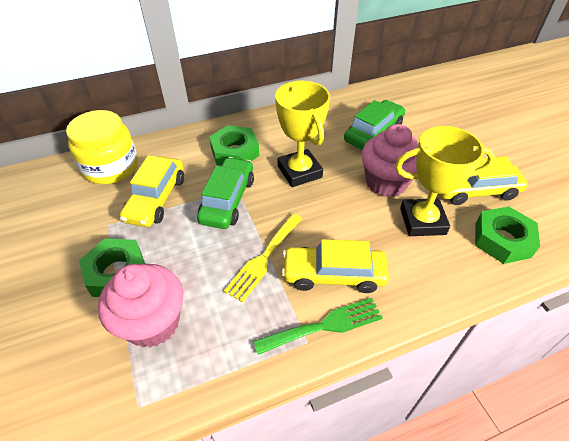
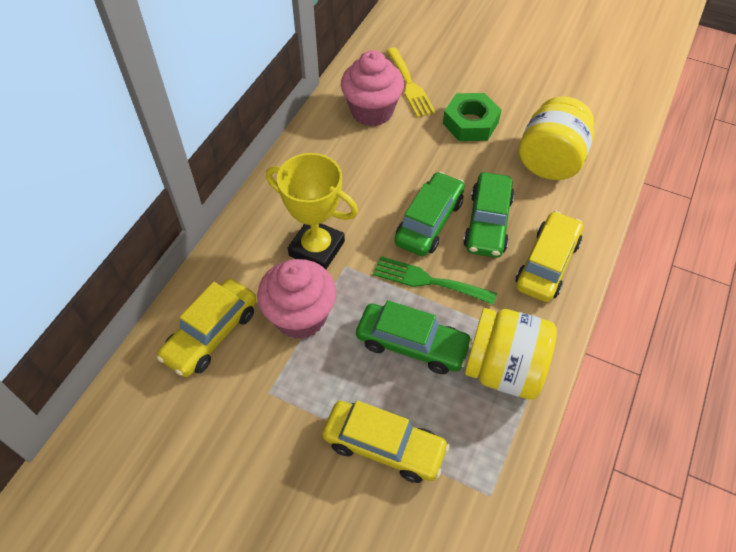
green car: [197,157,254,229] [344,100,405,150] = 2 -> [356,300,473,374] [394,172,465,256] [463,172,514,258] = 3
green nut: [79,239,145,297] [209,125,259,165] [475,206,540,264] = 3 -> [443,93,501,141] = 1
yellow jar: [66,110,138,184] = 1 -> [465,308,557,400] [519,96,594,180] = 2
yellow trophy: [275,81,330,187] [395,126,495,236] = 2 -> [266,153,358,269] = 1

